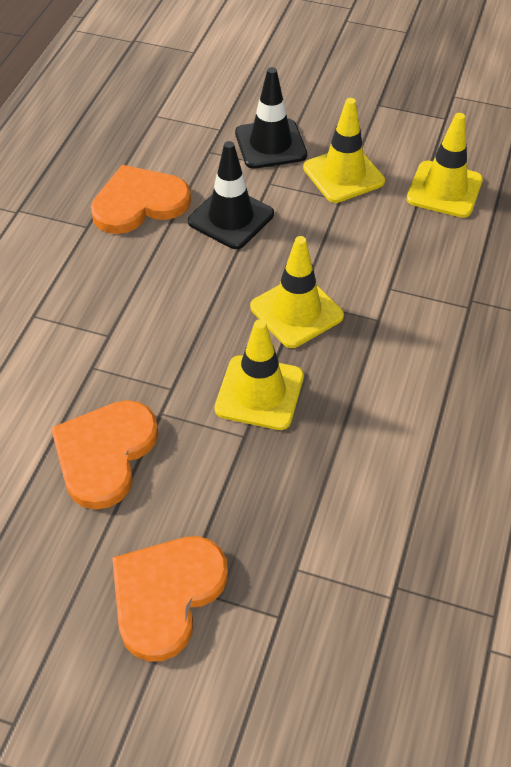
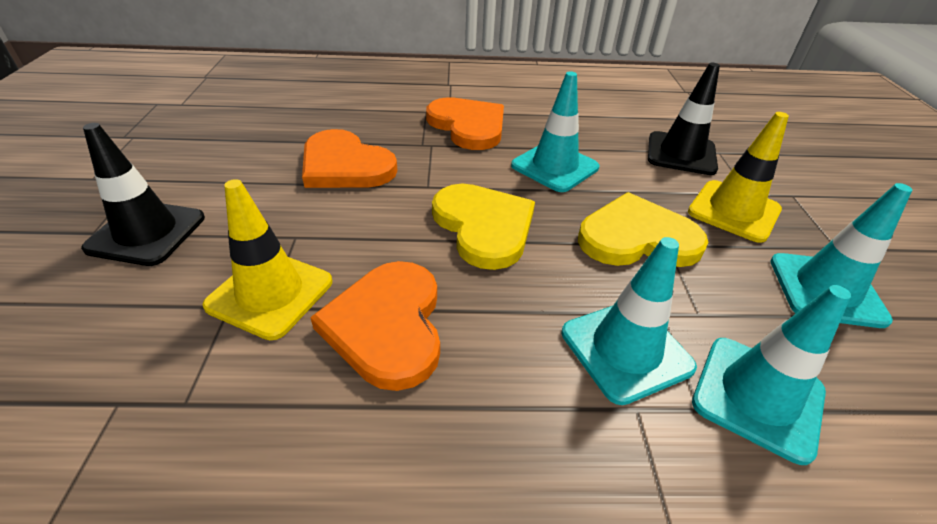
turquoise traffic cone: none = 0 -> [511,71,599,192] [562,237,697,405] [692,285,851,465] [770,183,912,328] = 4
yellow heart: none = 0 -> [432,184,535,270] [578,192,708,267] = 2
yellow traffic cone: [215,319,304,430] [250,236,344,348] [303,98,385,203] [406,113,483,218] = 4 -> [202,179,332,340] [688,112,789,243] = 2

